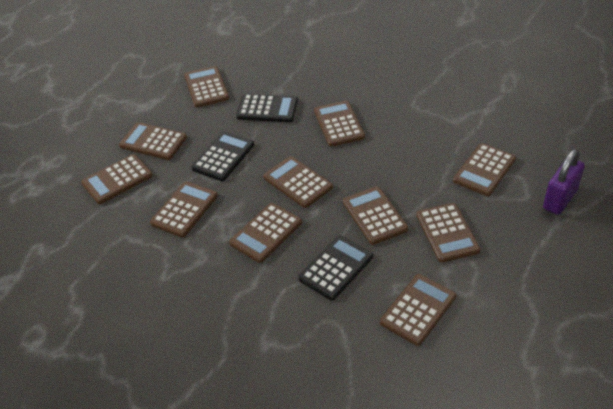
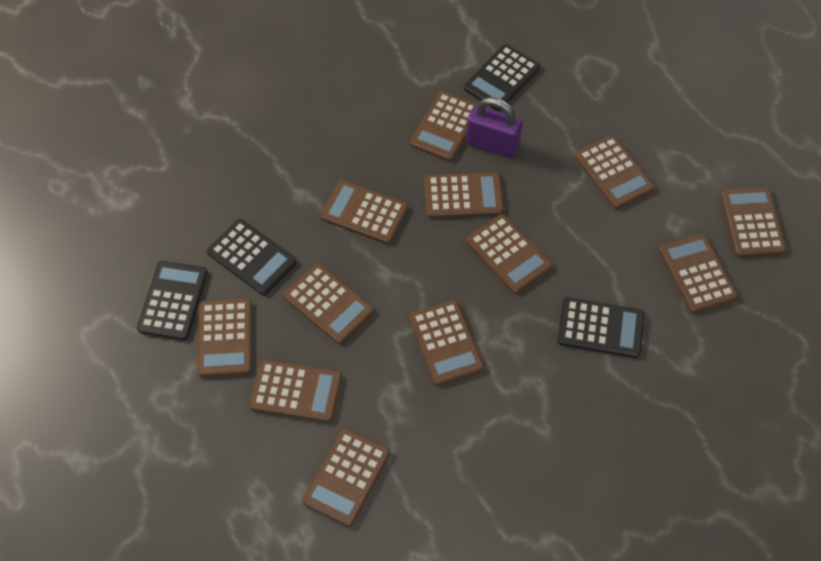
black calculator: [191,131,254,181] [236,94,298,122] [298,235,373,301] = 3 -> [137,261,208,340] [207,219,297,295] [464,44,540,111] [557,297,645,358] = 4
brown calculator: [81,154,153,204] [119,122,187,160] [150,181,218,238] [184,66,229,107] [229,203,302,263] [263,156,333,208] [314,101,365,147] [343,186,408,245] [380,274,456,346] [416,203,481,263] [453,143,516,196] = 11 -> [197,298,252,378] [249,360,342,423] [283,263,374,345] [302,428,390,527] [320,180,408,244] [409,300,484,386] [410,91,478,162] [424,172,504,218] [466,214,553,294] [574,135,655,209] [659,233,738,314] [720,187,786,257] = 12

